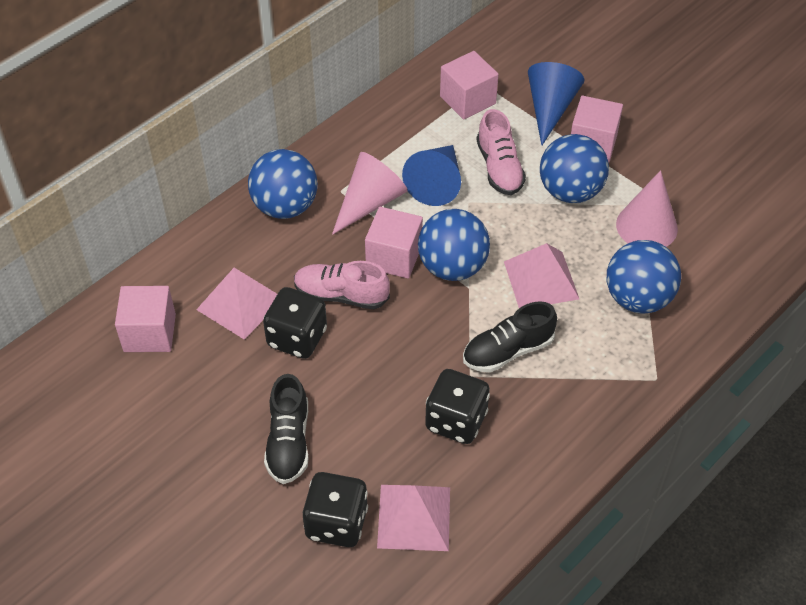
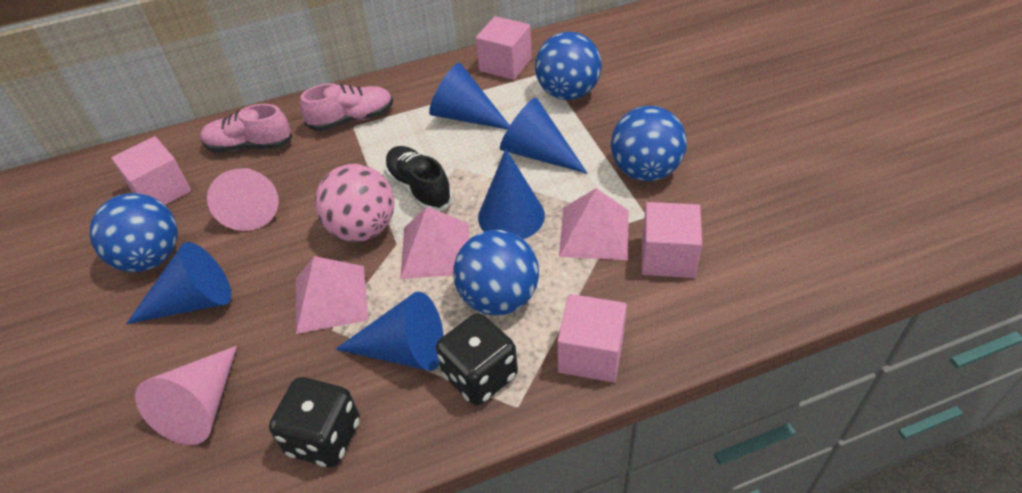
black dice: [263,287,327,359] [303,472,368,547] [425,369,490,444] = 3 -> [269,377,360,467] [436,313,518,406] = 2
black shoe: [264,374,309,484] [463,301,557,372] = 2 -> [384,146,453,211] = 1
blue cone: [402,145,461,206] [528,62,584,146] = 2 -> [126,242,231,324] [335,292,444,371] [429,63,510,129] [478,149,545,239] [500,98,587,173] = 5
pink ball: none = 0 -> [315,164,394,242] = 1

